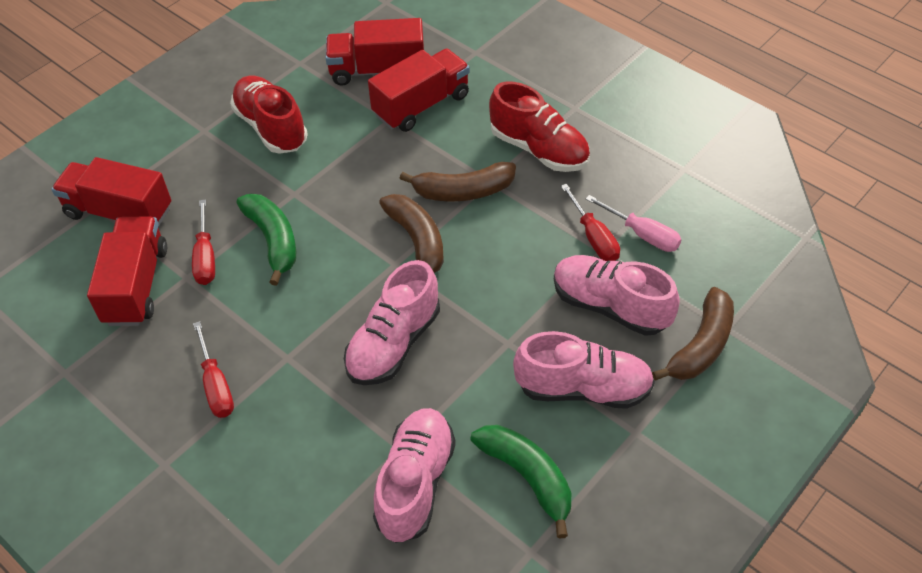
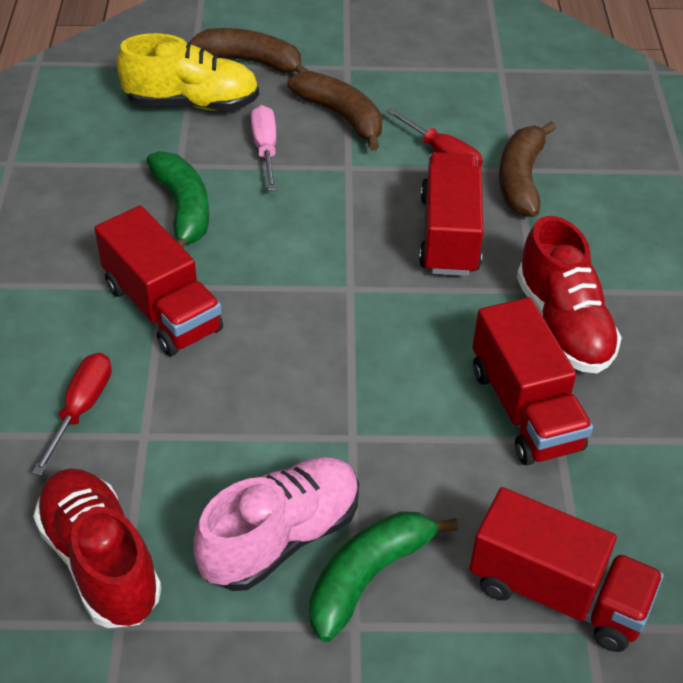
pink shoe: [344,260,440,385] [373,408,456,543] [513,331,655,409] [554,255,680,336] = 4 -> [194,457,359,591] = 1
red screwdriver: [192,199,215,285] [193,321,234,418] [561,184,620,261] = 3 -> [32,353,112,476] [386,108,483,167] = 2
yellow shoe: none = 0 -> [117,33,259,111] = 1

